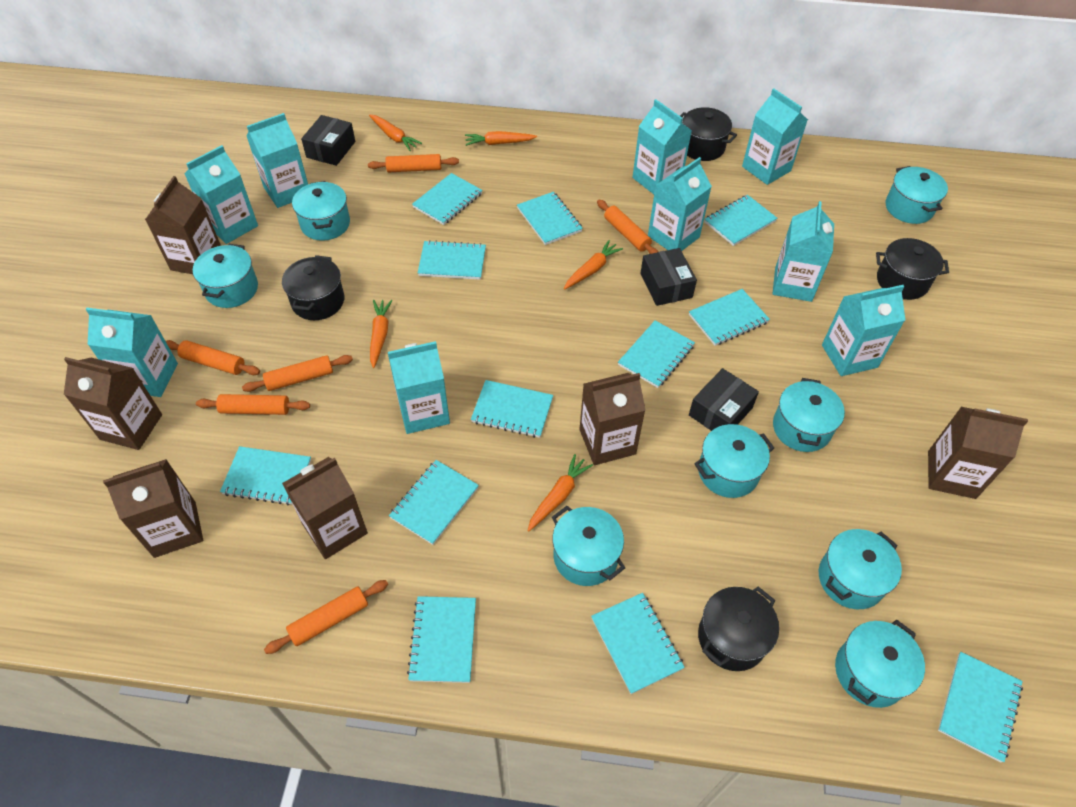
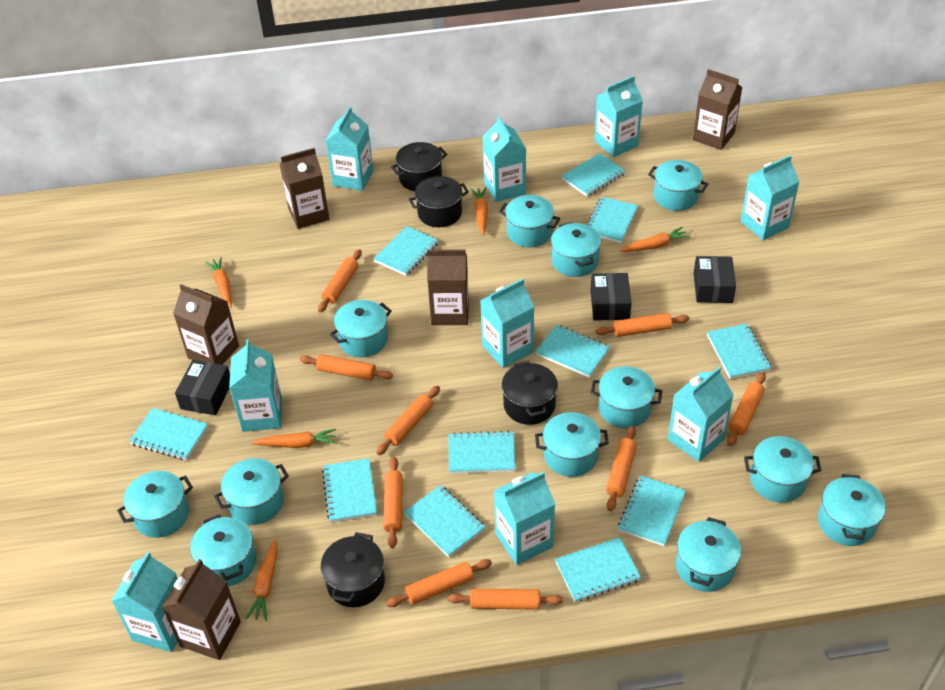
brown carton: [64,357,162,450] [103,459,203,558] [145,176,221,274] [282,457,368,559] [579,373,645,465] [928,407,1028,499] = 6 -> [162,559,241,660] [173,284,239,365] [279,148,329,229] [427,249,469,325] [693,69,743,150] = 5
orange rolling pin: [166,340,260,375] [196,394,310,415] [242,355,353,392] [264,580,388,654] [368,154,459,172] [597,200,659,254] = 6 -> [300,354,393,381] [318,249,362,312] [376,386,440,455] [383,457,403,548] [386,559,492,607] [448,589,563,610] [596,313,689,337] [606,426,637,511] [727,372,766,446] = 9
turquoise notebook: [220,446,311,505] [389,460,479,545] [407,596,476,683] [412,173,483,225] [418,240,486,280] [471,380,553,438] [517,192,583,245] [591,593,685,694] [618,320,695,388] [689,289,770,346] [704,195,777,246] [938,652,1023,763] = 12 -> [129,408,208,460] [322,458,377,523] [374,226,439,276] [404,485,485,557] [449,431,516,474] [535,324,610,378] [555,537,641,602] [562,153,626,197] [586,197,638,243] [618,475,686,546] [707,324,772,379] = 11
turquoise pot: [193,244,258,308] [292,181,350,241] [552,506,625,586] [694,424,774,498] [773,378,845,452] [819,529,902,609] [835,620,925,708] [886,166,948,224] = 8 -> [117,471,193,538] [190,514,256,586] [214,458,289,525] [330,300,392,357] [499,195,561,247] [535,412,609,477] [551,222,601,277] [591,366,662,428] [648,160,708,211] [676,517,741,592] [744,436,822,503] [818,474,886,546] = 12

